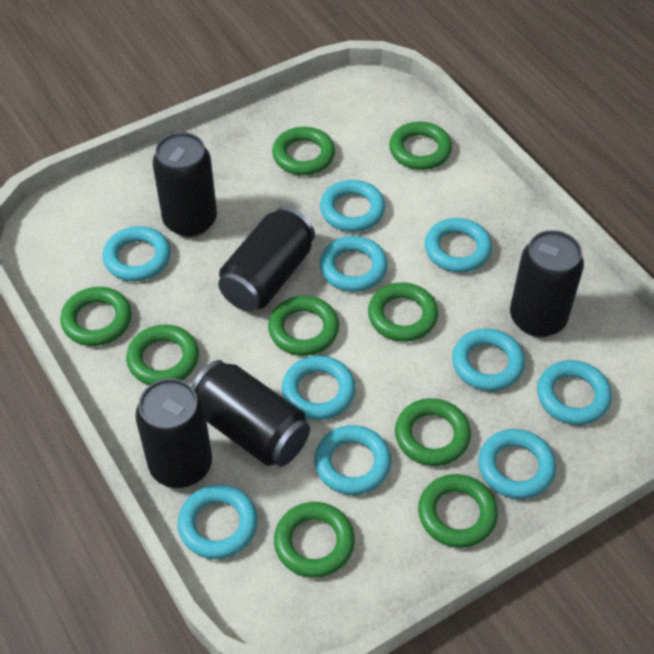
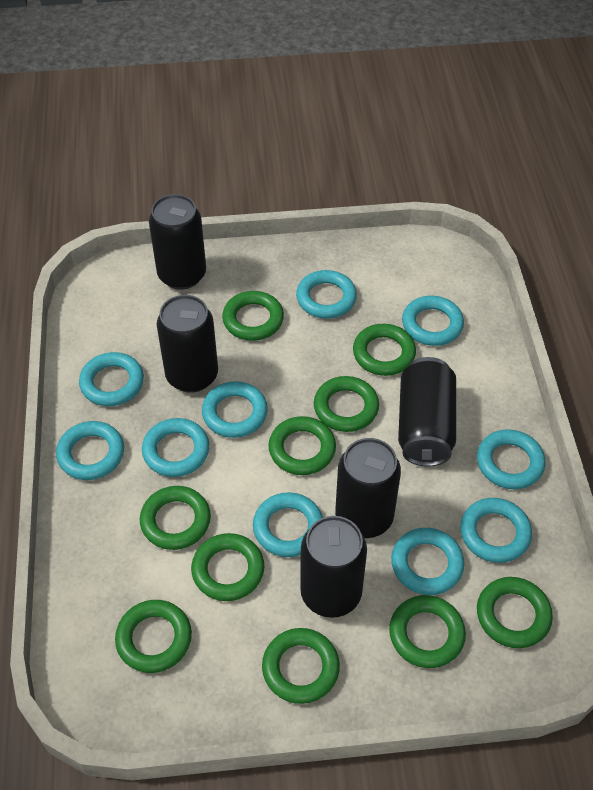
green ring: [60,287,131,346] [126,324,199,385] [268,296,339,356] [272,127,335,175] [274,502,355,578] [368,282,438,342] [389,121,452,170] [395,398,471,466] [418,474,498,548] = 9 -> [115,600,192,673] [140,486,211,550] [191,533,264,601] [222,291,284,341] [262,628,340,704] [268,416,336,475] [314,376,379,432] [353,324,416,376] [389,595,466,668] [477,577,553,648] = 10

